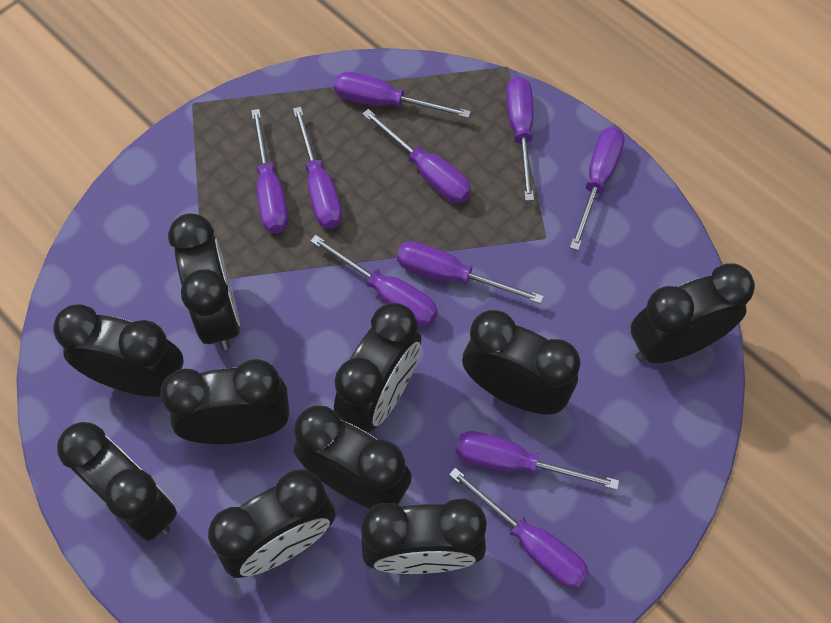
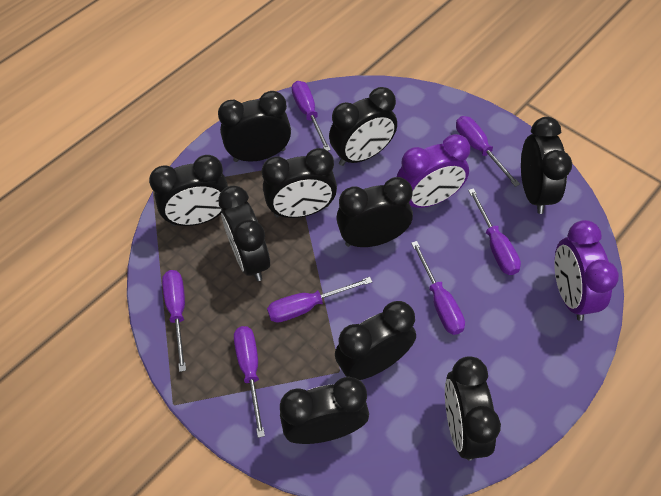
purple clock: none = 0 -> [397,134,470,208] [555,220,619,321] = 2
purple screwdriver: [251,109,288,233] [293,107,342,229] [310,235,438,326] [334,72,471,118] [362,109,471,203] [397,241,543,304] [449,468,589,589] [456,431,619,490] [506,77,534,201] [570,127,625,250] = 10 -> [162,270,186,372] [234,326,265,438] [267,277,372,323] [292,81,331,151] [411,241,465,335] [456,116,520,187] [468,188,521,275] = 7

